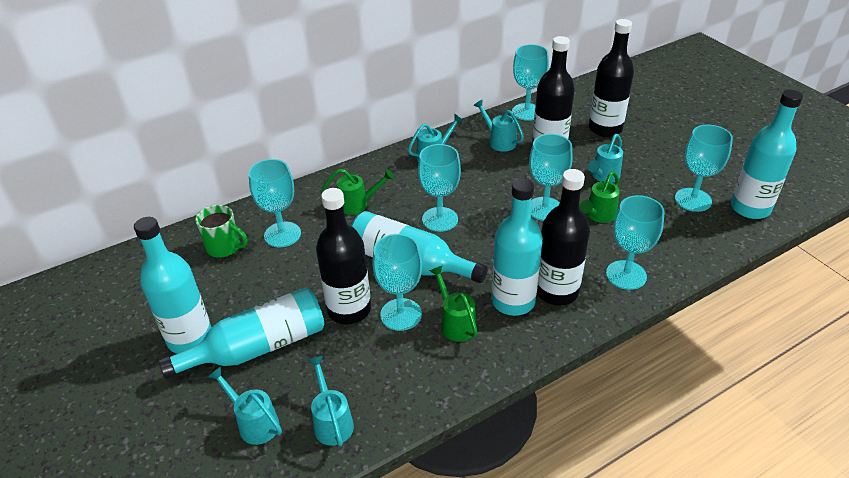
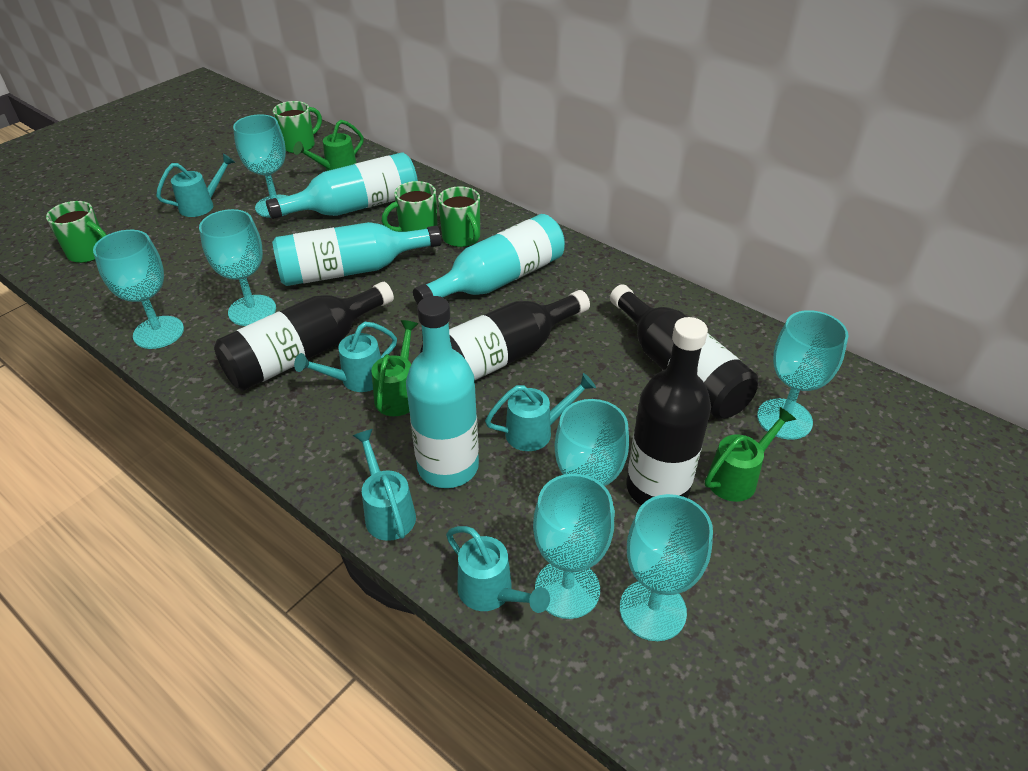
green mug: [195,205,248,258] = 1 -> [46,201,107,263] [273,101,322,153] [382,181,438,232] [438,186,480,247] = 4
turquoise bottle: [134,217,212,354] [158,288,324,379] [351,211,488,283] [491,179,543,316] [731,90,803,219] = 5 -> [266,152,418,219] [272,222,441,286] [406,296,479,488] [413,214,565,304] = 4

